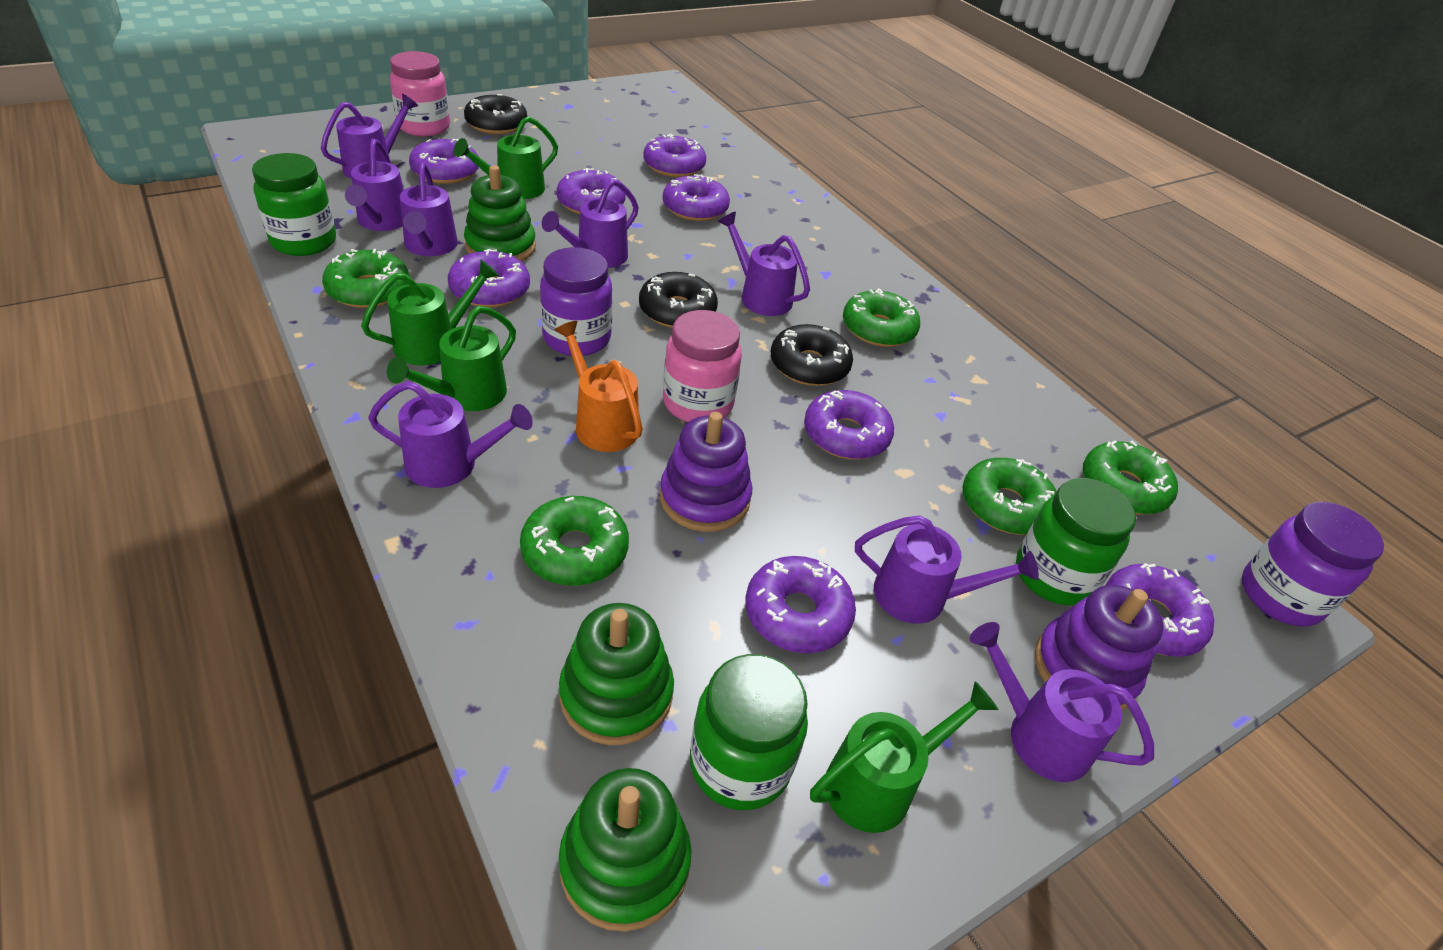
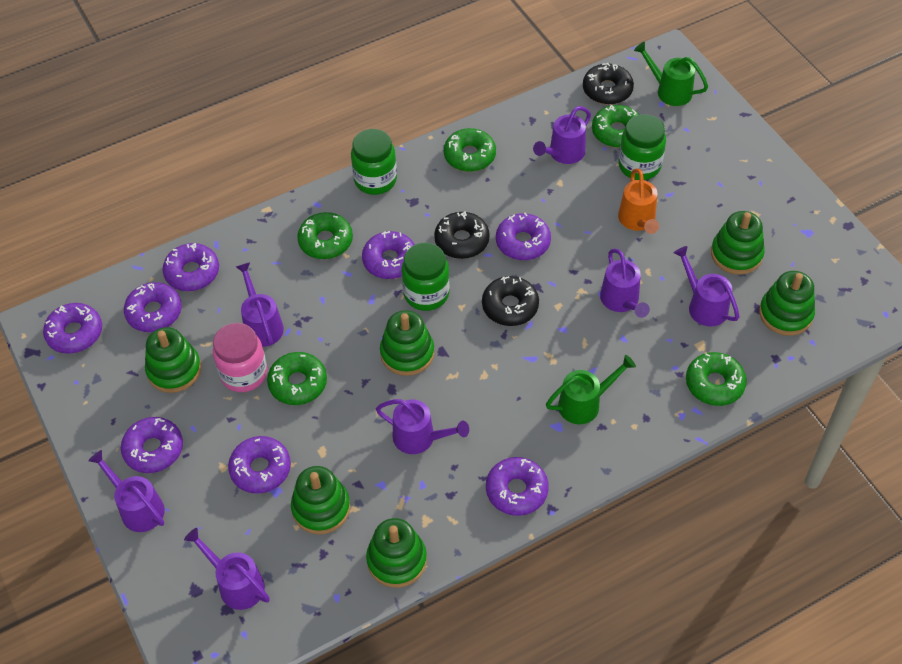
green stacking toy: [464,165,536,261] [559,603,674,745] [559,768,692,932] = 3 -> [145,327,201,393] [291,466,350,534] [366,518,427,588] [380,310,434,376] [711,211,765,275] [759,271,815,336] = 6
green watering can: [361,260,499,365] [387,306,516,411] [453,116,558,199] [810,681,999,833] = 4 -> [546,355,636,424] [634,42,708,106] = 2
pink jar: [390,51,450,136] [663,310,742,422] = 2 -> [213,323,267,392] = 1
purple jar: [540,247,612,356] [1242,501,1384,627] = 2 -> none = 0
purple stacking toy: [660,412,752,532] [1035,585,1164,711] = 2 -> none = 0
purple watering can: [321,94,418,179] [345,139,404,231] [368,381,533,488] [400,162,458,256] [542,179,639,268] [718,212,810,316] [855,515,1039,624] [969,622,1154,782] = 8 -> [88,450,165,532] [184,528,270,610] [236,262,284,347] [376,399,469,454] [533,106,591,164] [600,249,650,318] [674,246,740,326] = 7

